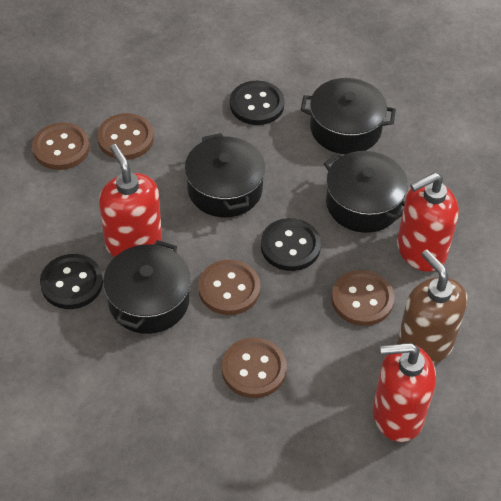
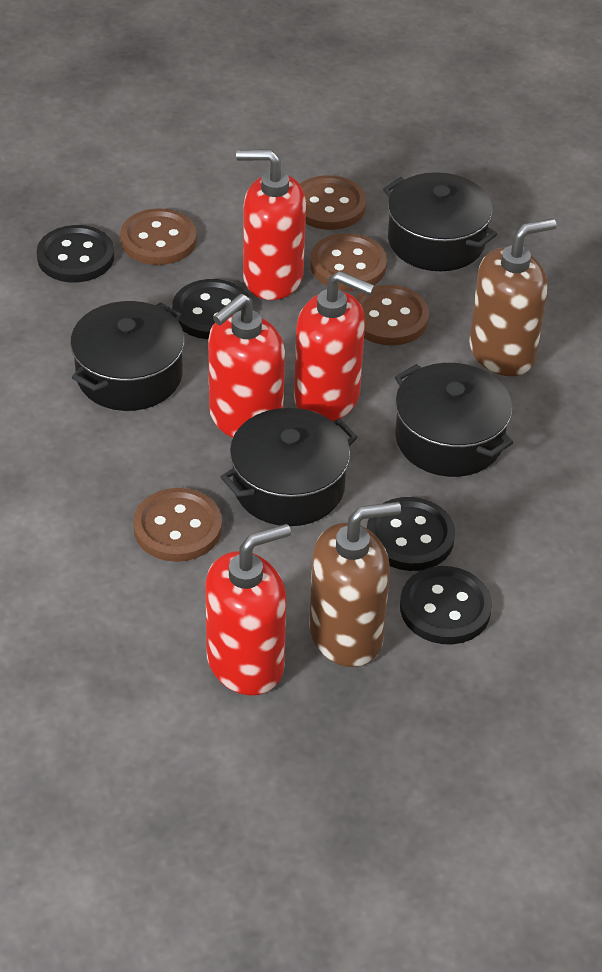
black button: [40,254,103,309] [230,81,285,125] [261,218,321,271] = 3 -> [37,225,114,282] [172,279,249,339] [367,497,455,571] [400,566,492,644] = 4
brown soap dispenser: [397,250,467,364] = 1 -> [309,502,401,667] [469,218,557,376] = 2
red soap dispenser: [99,144,162,257] [373,343,436,442] [397,173,459,272] = 3 -> [205,524,291,695] [208,294,285,438] [236,149,306,300] [294,271,375,421] = 4

